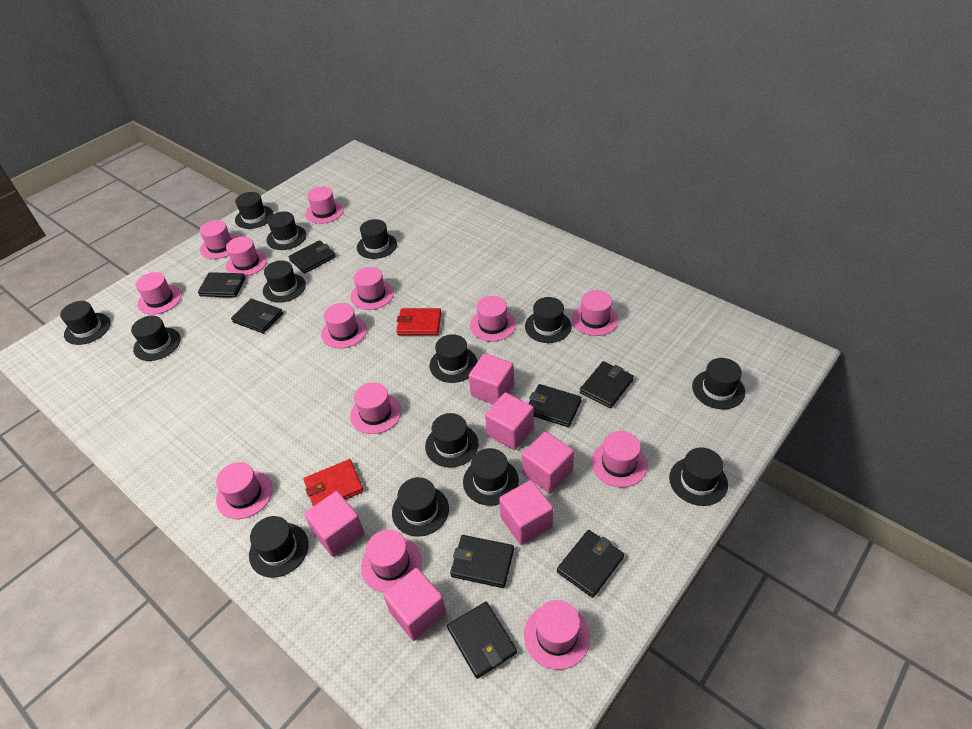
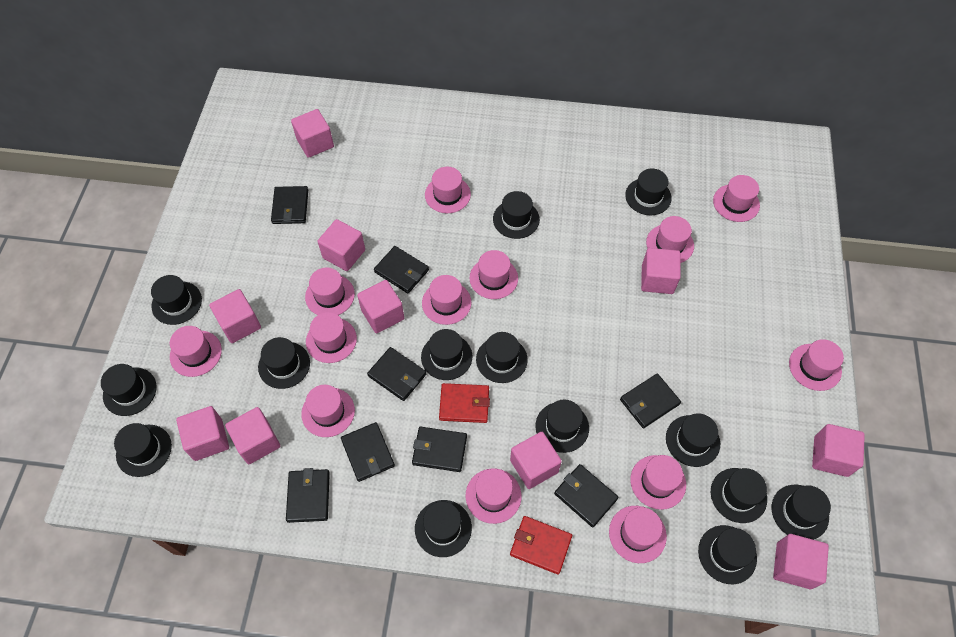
pink cube: [305,491,364,557] [383,568,446,641] [469,353,514,405] [485,392,534,450] [499,480,553,545] [522,432,574,493] = 6 -> [176,406,229,461] [209,289,261,343] [225,407,280,464] [291,109,334,158] [317,219,365,271] [357,280,404,334] [510,432,562,489] [641,248,681,294] [773,534,829,589] [812,424,865,477] = 10

